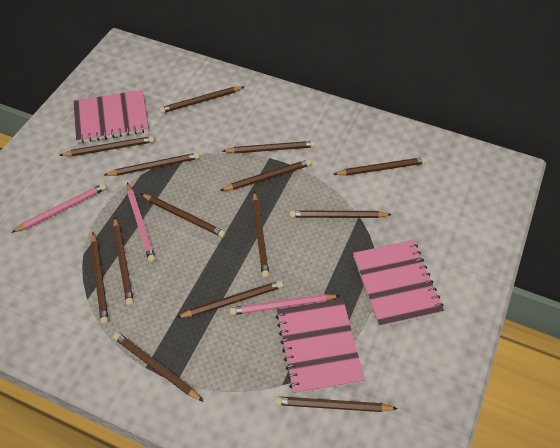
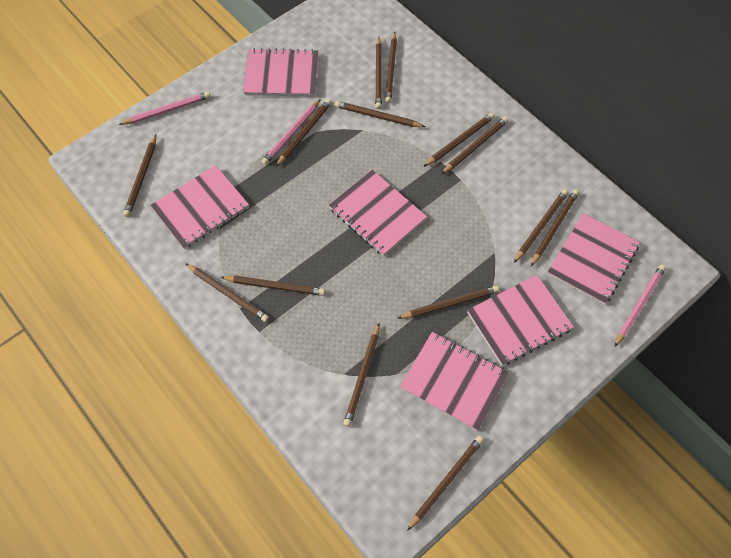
pink notebook: [73,90,149,143] [276,299,365,394] [353,240,444,327] = 3 -> [150,165,249,249] [243,48,318,97] [329,170,427,256] [400,332,509,431] [467,275,574,366] [547,213,640,305] = 6

